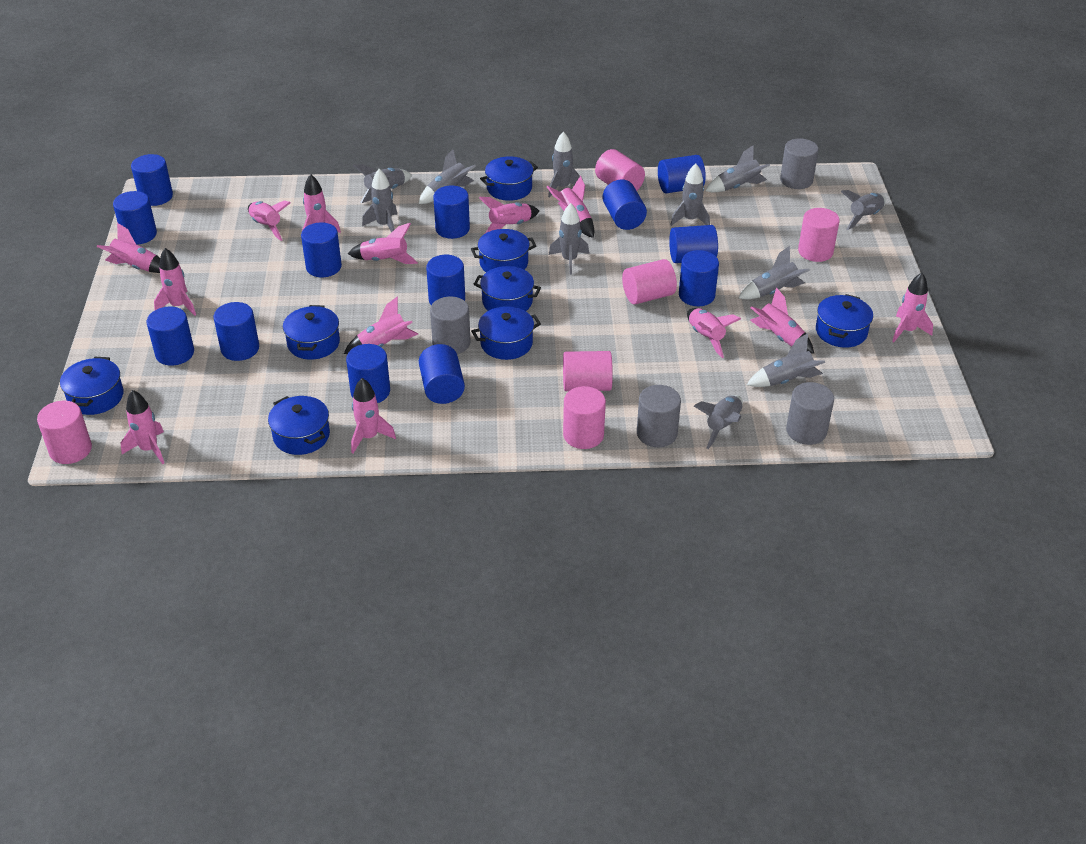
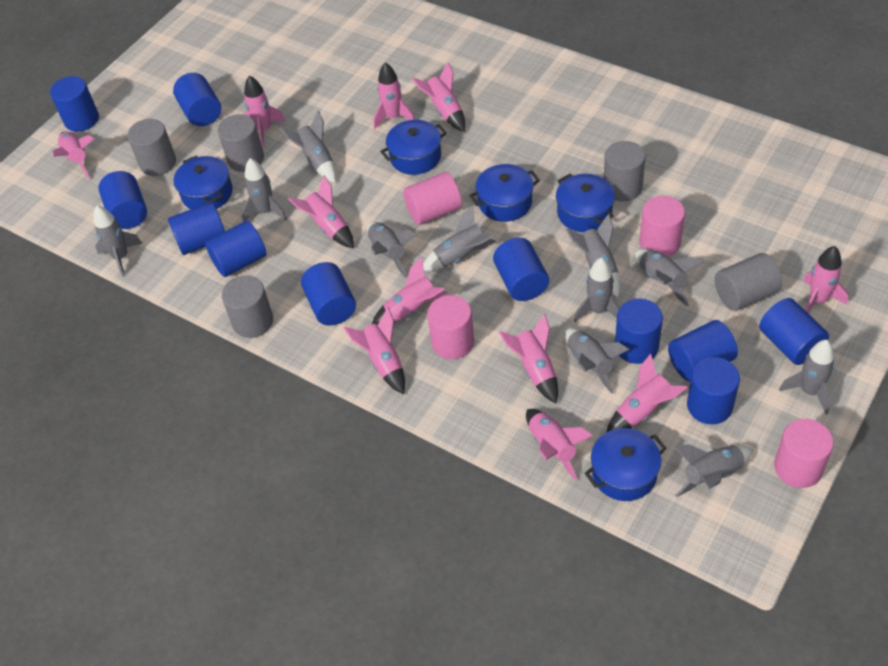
blue cylinder: [113,191,157,245] [131,154,173,206] [147,307,194,366] [214,302,259,361] [301,223,342,277] [346,344,390,403] [419,344,465,404] [426,255,465,305] [433,186,470,239] [602,179,647,230] [658,155,706,193] [669,225,718,263] [679,250,719,306] = 13 -> [50,76,99,132] [98,171,147,229] [168,202,225,255] [173,73,221,126] [205,221,266,277] [301,262,356,326] [493,238,549,301] [615,299,663,364] [668,320,738,381] [687,357,740,424] [759,298,829,365] = 11
blue pot: [60,357,124,415] [268,396,330,455] [283,305,340,360] [471,229,536,272] [471,306,541,360] [474,266,541,311] [480,156,538,201] [816,294,873,348] = 8 -> [174,156,233,209] [380,120,447,175] [469,164,540,222] [556,174,615,232] [585,428,667,501] = 5
grey cylinder: [430,297,471,354] [637,385,681,447] [780,138,819,189] [786,382,834,445] = 4 -> [127,119,176,176] [218,114,264,172] [222,275,273,338] [604,141,645,202] [715,253,782,311] = 5
pink cylinder: [37,401,92,464] [563,351,613,391] [563,386,606,449] [595,149,645,191] [622,259,677,304] [798,208,840,262] = 6 -> [403,172,462,225] [427,295,474,359] [640,196,685,257] [774,419,834,488] = 4
pink rocket: [97,223,160,273] [121,390,164,464] [154,248,196,316] [248,201,291,241] [302,174,341,233] [344,297,418,354] [348,223,418,264] [351,378,396,453] [479,197,539,233] [547,176,594,238] [687,308,741,358] [750,287,814,354] [892,273,933,342] = 13 -> [53,132,94,179] [244,76,286,147] [288,175,354,248] [343,307,405,395] [372,257,448,324] [373,62,415,129] [411,62,466,132] [499,314,558,404] [526,409,593,481] [606,354,688,433] [803,246,848,313] = 11

